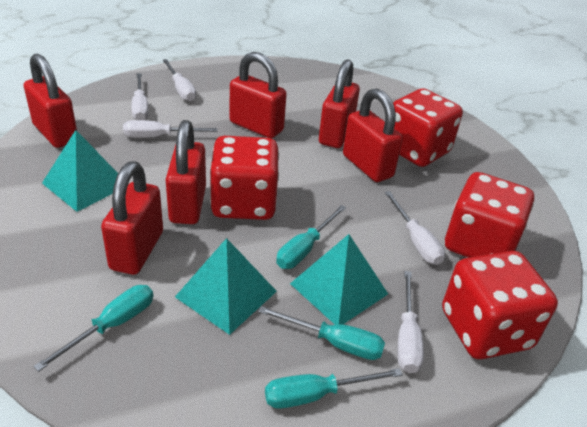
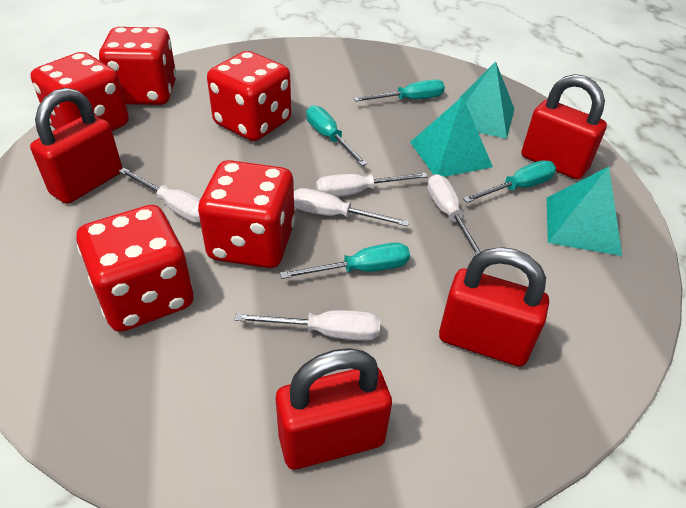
red dice: [210,136,279,220] [393,88,463,167] [442,251,558,359] [445,172,534,258] = 4 -> [31,52,129,131] [76,205,194,332] [99,27,177,105] [198,160,295,268] [207,51,291,141] = 5
red padlock: [24,54,77,148] [101,161,163,275] [165,120,206,224] [230,52,287,138] [319,59,360,148] [343,88,403,182] = 6 -> [30,88,122,204] [276,348,392,470] [439,247,549,367] [521,74,607,180] = 4

